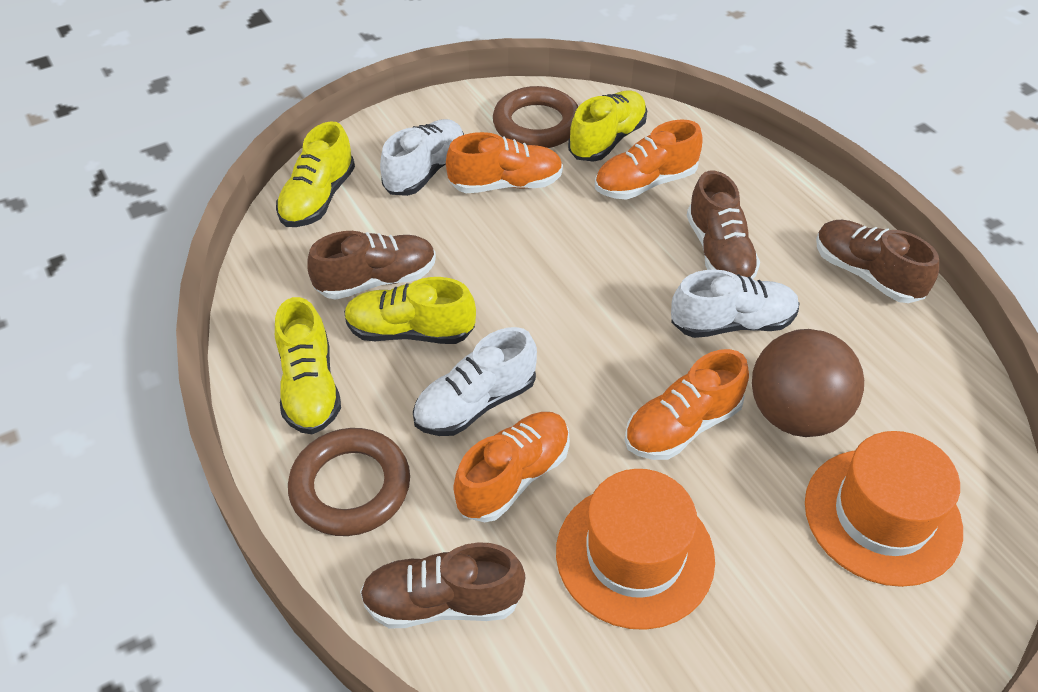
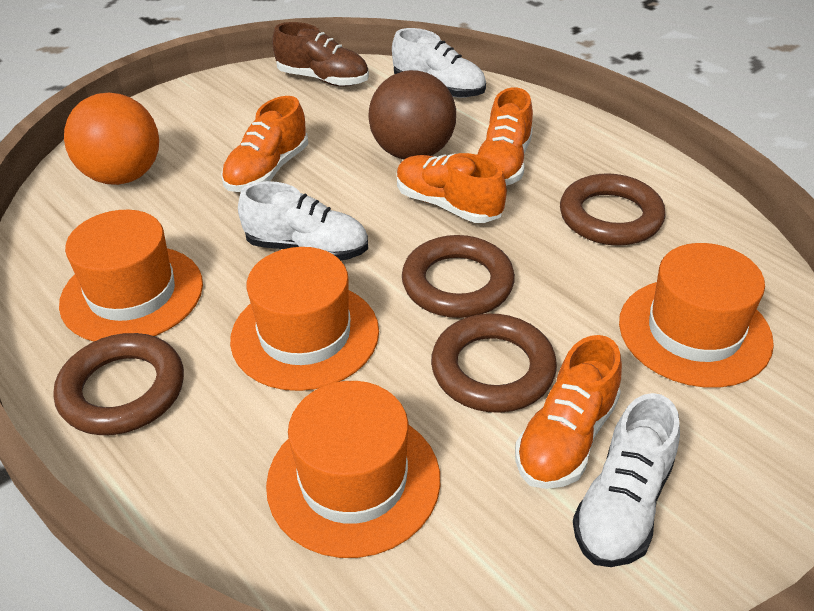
brown ring: [288,428,410,536] [493,86,579,148] = 2 -> [53,333,184,435] [402,235,515,318] [431,314,557,413] [560,173,666,246] = 4
brown shoe: [307,231,436,300] [360,542,525,628] [687,171,760,279] [816,220,939,303] = 4 -> [272,22,369,86] = 1
orange ball: none = 0 -> [64,92,159,185] = 1
orange hat: [556,469,715,630] [805,431,963,587] = 2 -> [59,210,203,342] [230,247,379,391] [266,381,440,558] [619,243,774,388] = 4
yellow shoe: [275,297,341,434] [276,121,355,227] [344,277,476,344] [568,90,647,162] = 4 -> none = 0

